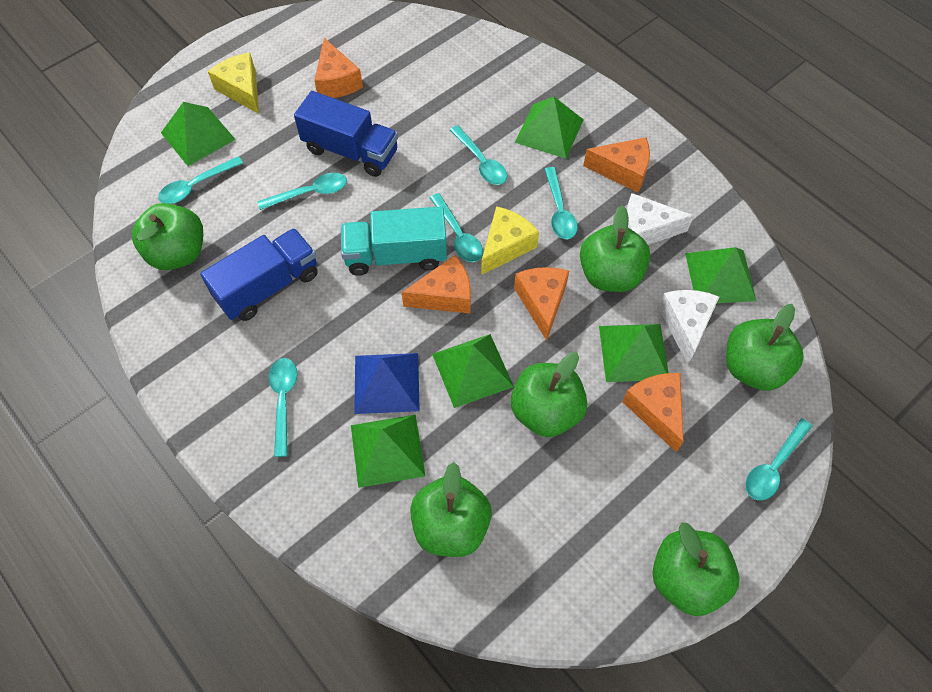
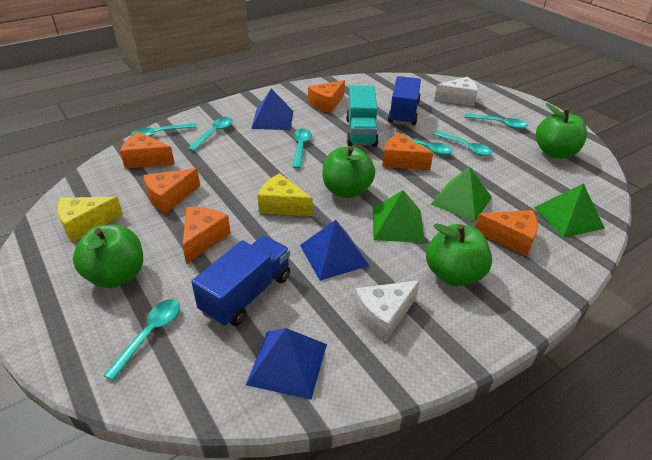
blue pyramid: [354,353,420,414] = 1 -> [246,328,327,400] [251,89,293,130] [300,220,370,281] = 3
green apple: [132,203,203,270] [410,462,492,557] [511,352,587,437] [580,205,650,292] [652,522,739,616] [726,304,804,391] = 6 -> [73,225,143,288] [322,146,375,198] [426,223,492,286] [536,103,587,159] = 4
green pyramid: [161,102,236,166] [351,415,425,488] [432,334,514,408] [515,97,584,159] [599,324,668,382] [685,247,756,303] = 6 -> [373,190,425,243] [430,167,492,222] [534,183,605,238] = 3
orange cheese: [314,38,363,98] [401,255,471,313] [514,267,569,341] [583,137,650,192] [622,373,684,452] = 5 -> [120,132,175,168] [143,168,200,214] [182,207,231,264] [308,80,345,113] [382,133,433,170] [475,210,538,257] = 6

